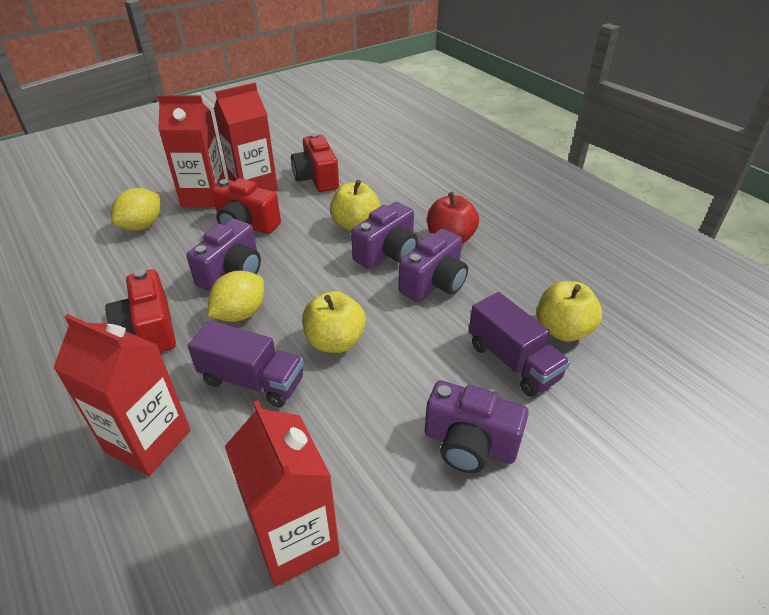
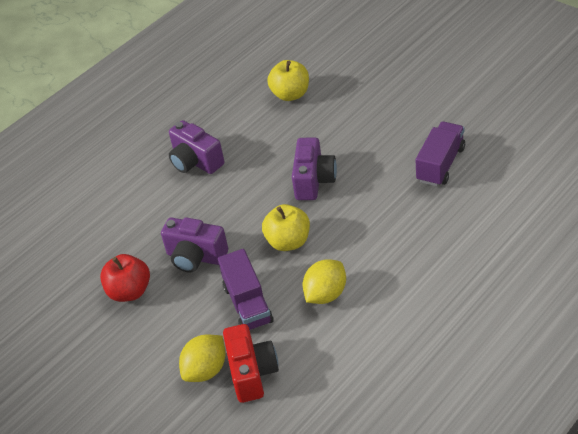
purple camera: [186,219,261,292] [351,202,418,269] [399,229,468,302] [425,380,529,473] = 4 -> [161,217,228,273] [169,120,224,174] [292,138,337,200] = 3
red camera: [105,269,176,353] [212,178,281,234] [291,133,339,192] = 3 -> [223,324,279,403] = 1
red carton: [53,314,191,476] [157,95,225,207] [214,83,278,192] [225,400,340,587] = 4 -> none = 0
yellow apple: [302,291,366,353] [330,180,381,231] [537,281,602,342] = 3 -> [262,204,310,251] [267,60,309,101] = 2

